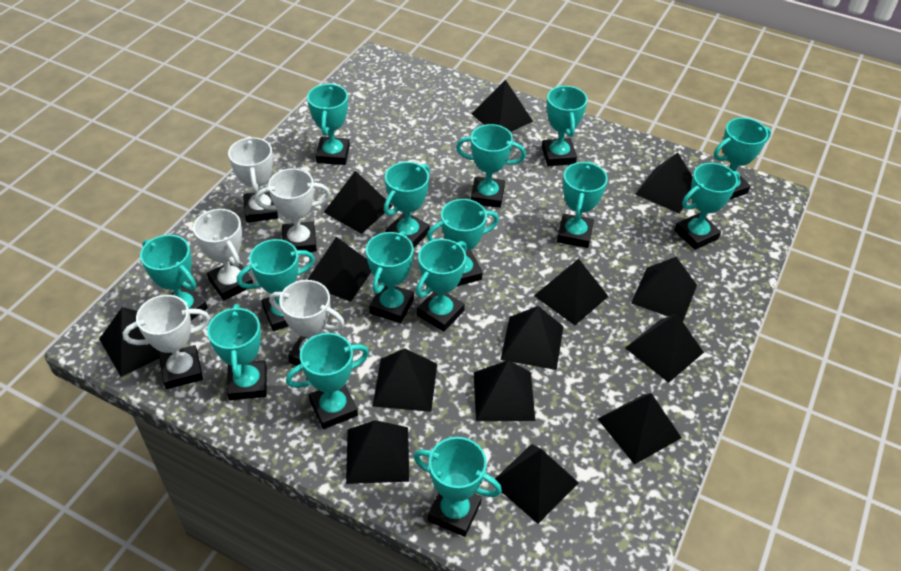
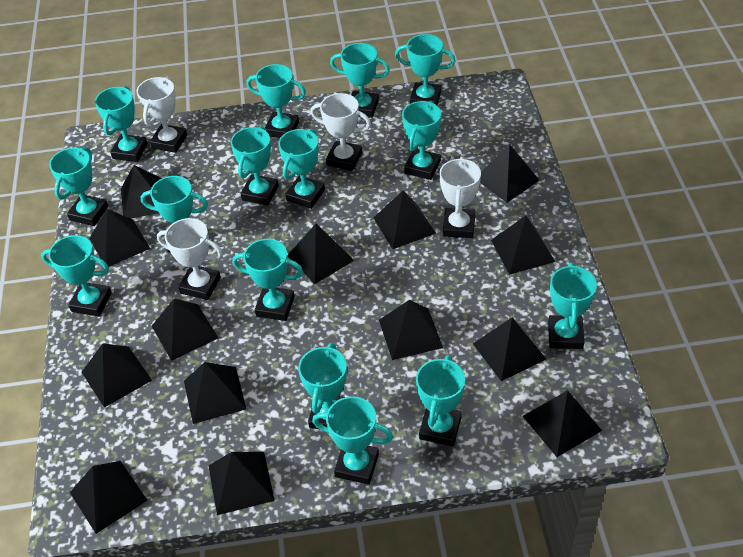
white trophy: [123,295,210,389] [193,209,253,300] [228,136,278,223] [255,168,331,252] [269,280,345,365] = 5 -> [136,77,187,153] [157,218,222,300] [310,93,371,171] [439,157,481,238] = 4

